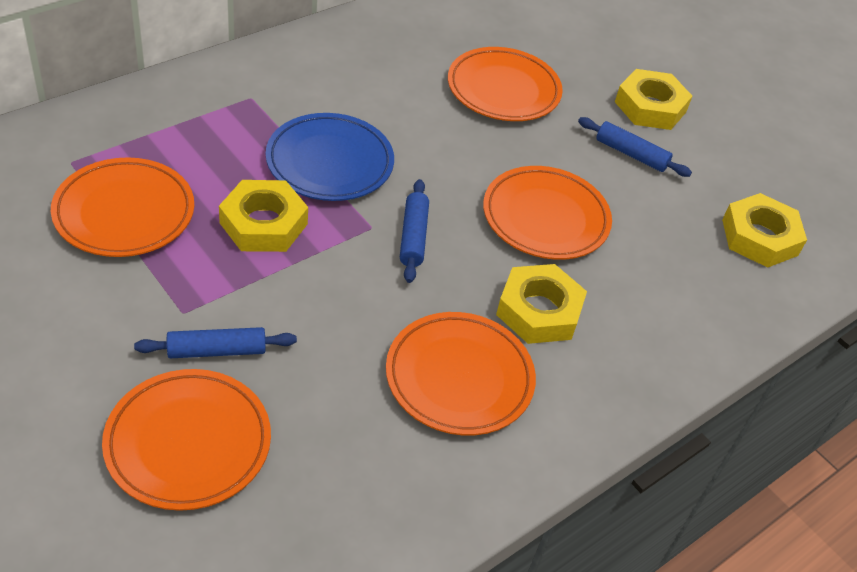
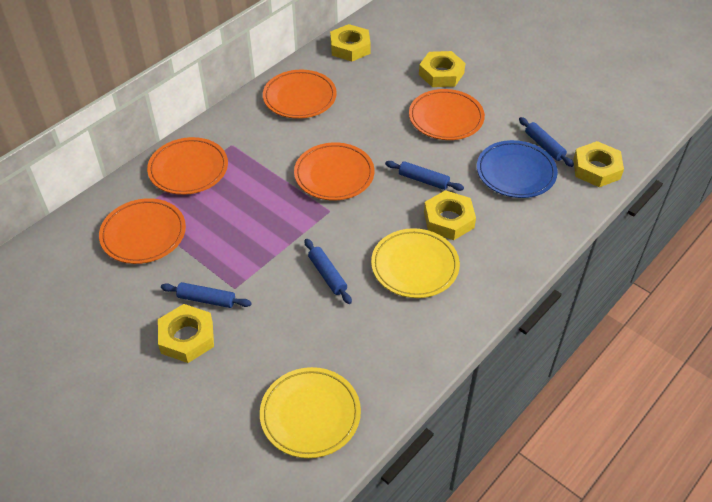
blue rolling pin: [134,327,297,358] [400,179,429,283] [578,117,692,177] = 3 -> [161,282,252,308] [304,239,352,304] [385,161,464,191] [519,117,574,167] = 4
yellow nut: [219,180,308,252] [496,264,587,344] [615,69,692,130] [722,193,807,268] = 4 -> [158,304,214,363] [330,24,371,61] [419,51,465,87] [424,190,476,240] [573,141,624,187] = 5
yellow plate: none = 0 -> [260,367,361,458] [371,228,460,298] = 2

